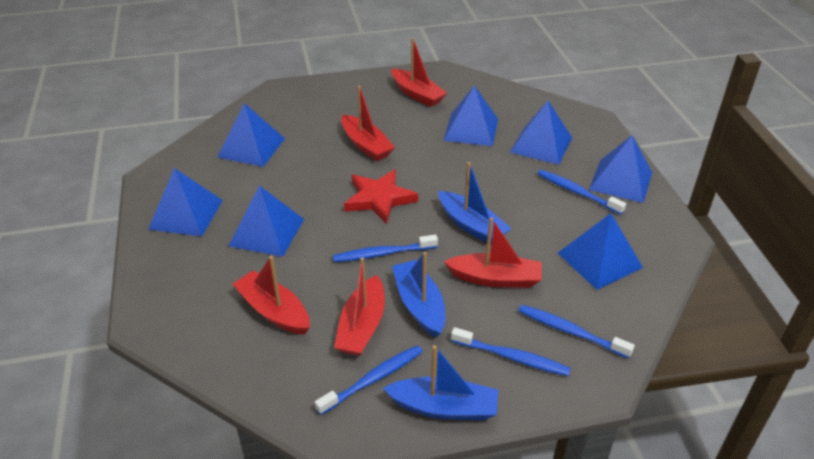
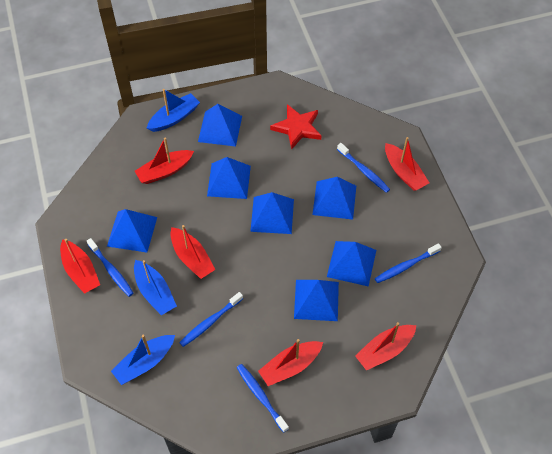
red boat: [233,256,310,335] [334,257,385,356] [341,85,395,161] [391,38,447,107] [444,217,542,288] = 5 -> [60,239,100,294] [135,138,194,184] [170,225,216,279] [258,339,323,386] [355,322,417,371] [385,137,429,191] = 6

